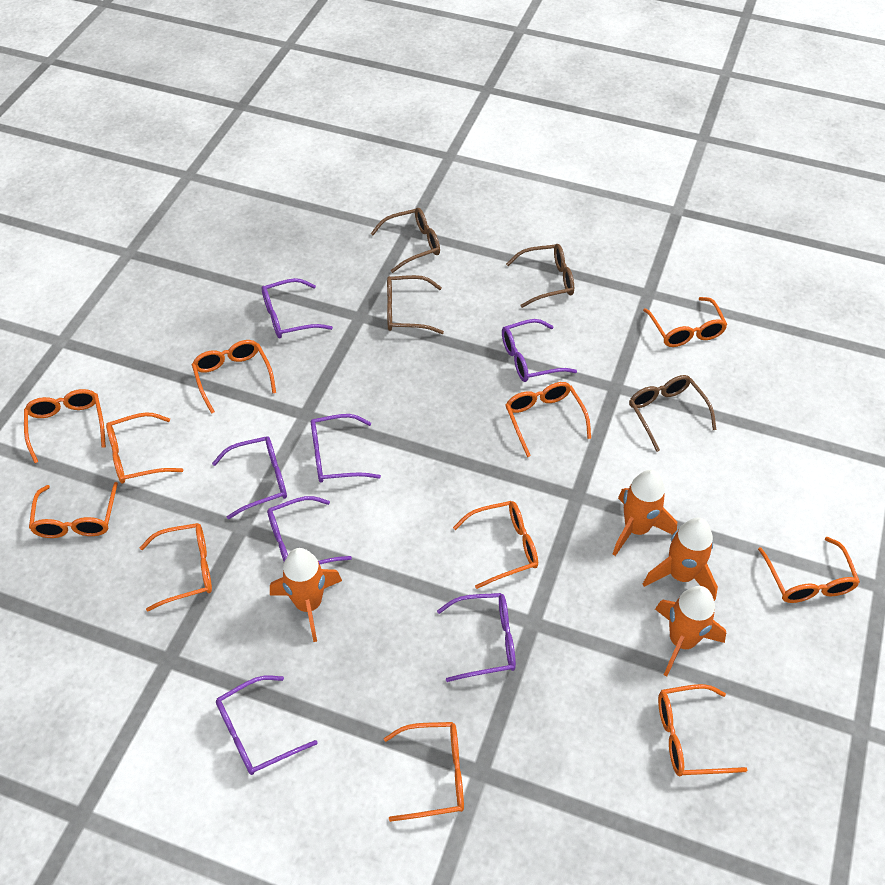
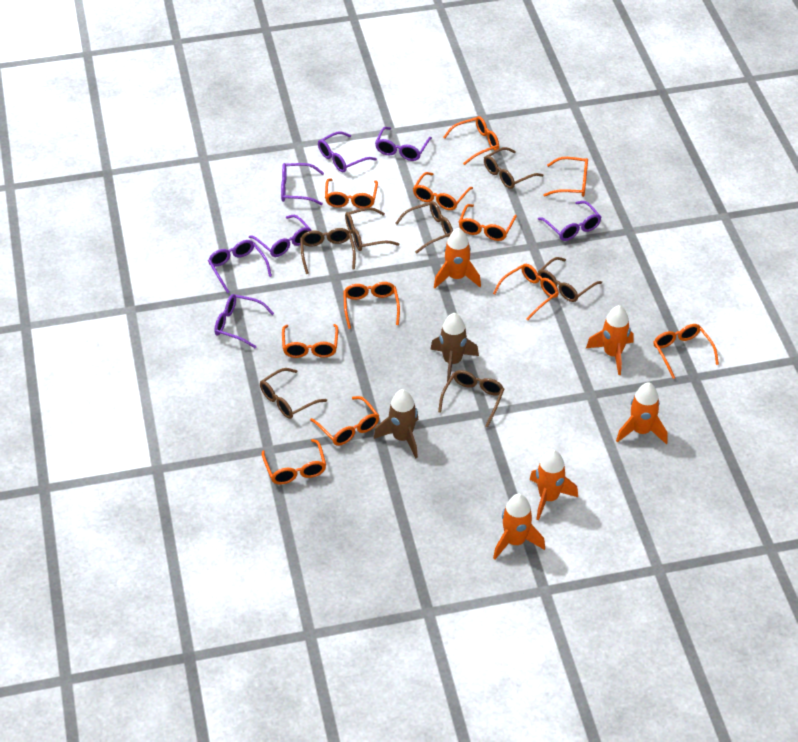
brown glasses: [371,208,440,273] [387,275,444,334] [506,244,574,308] [629,375,716,452] = 4 -> [260,368,327,419] [300,228,356,274] [345,207,399,251] [395,201,453,254] [438,370,504,427] [484,147,543,189] [538,257,602,302] = 7
brown rocket: none = 0 -> [374,389,418,459] [430,313,479,382] = 2
orange rocket: [270,548,342,642] [613,470,677,556] [643,518,718,601] [655,586,726,676] = 4 -> [434,228,481,288] [493,494,545,559] [530,450,578,520] [586,305,634,375] [616,382,668,444] = 5

